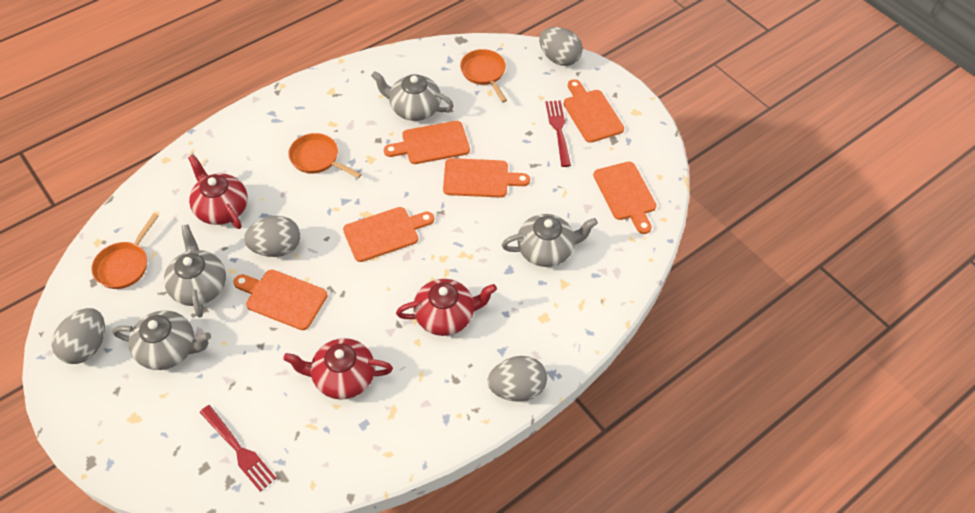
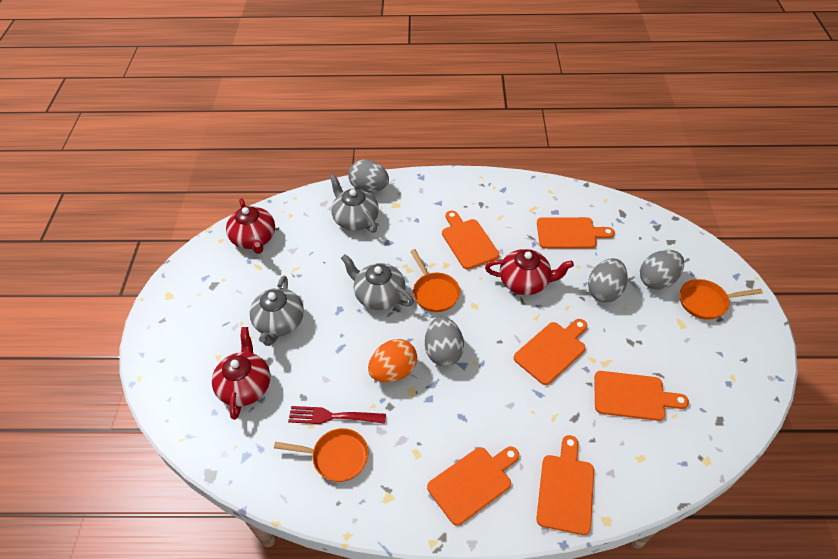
grey teapot: [112,311,211,370] [164,224,226,318] [371,71,454,121] [502,214,598,267] = 4 -> [250,276,304,346] [329,174,379,233] [341,254,414,310] = 3
orange egg: none = 0 -> [368,339,417,382] = 1
red fork: [200,405,277,492] [545,100,571,167] = 2 -> [288,406,386,424] = 1

